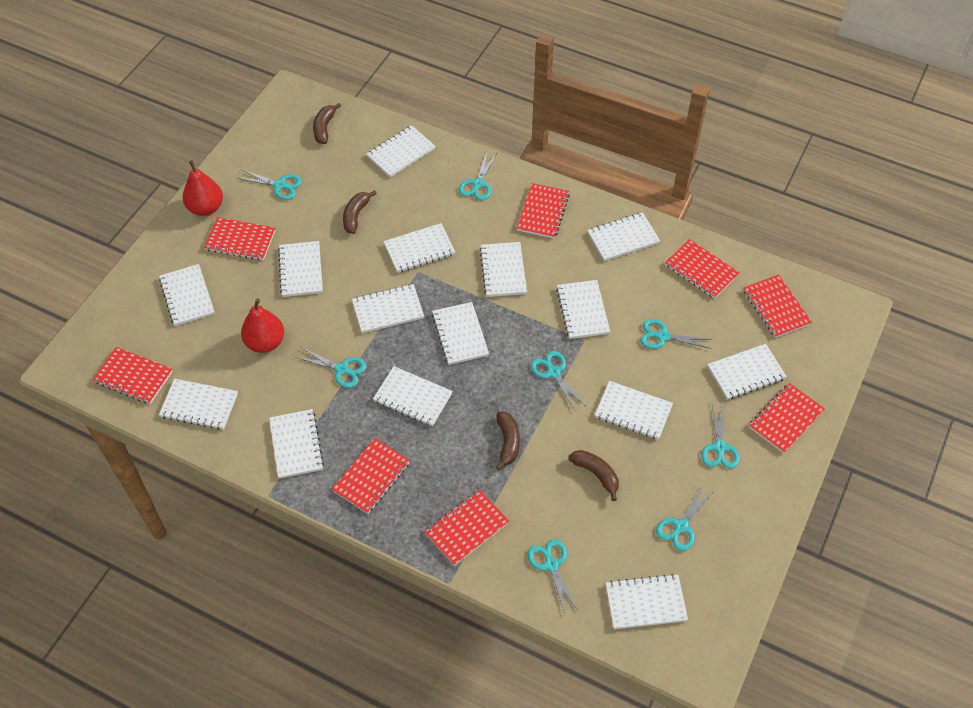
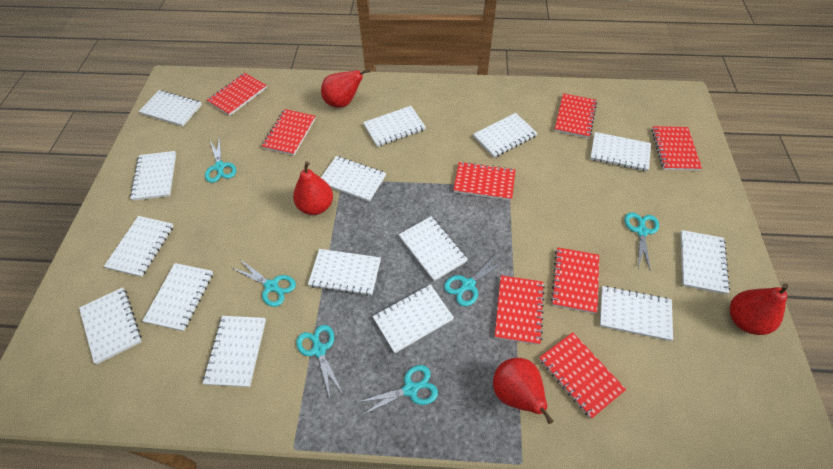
brown banana: [313,103,341,144] [343,190,377,234] [496,412,520,470] [569,450,619,501] = 4 -> none = 0
red pear: [183,160,223,216] [241,299,284,353] = 2 -> [293,161,333,215] [321,68,371,108] [493,358,553,424] [730,283,788,335] = 4
turquoise scissors: [237,169,302,200] [296,347,366,388] [459,152,497,200] [528,539,578,616] [531,351,585,410] [640,319,711,349] [656,485,715,551] [701,403,740,468] = 8 -> [205,136,236,183] [232,259,296,307] [296,325,343,398] [358,365,438,416] [444,253,506,306] [625,212,659,272] = 6

